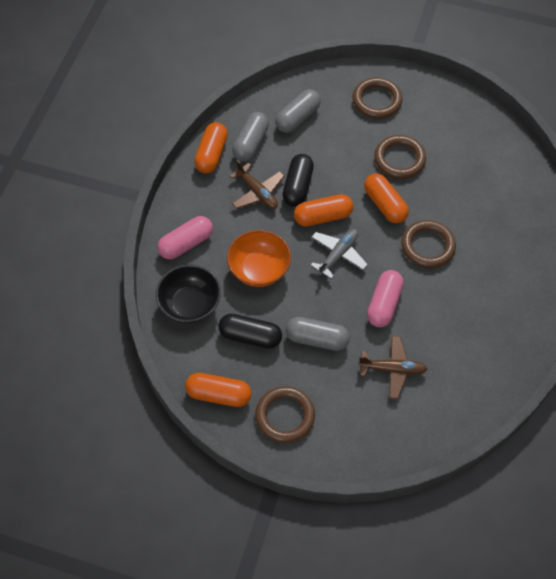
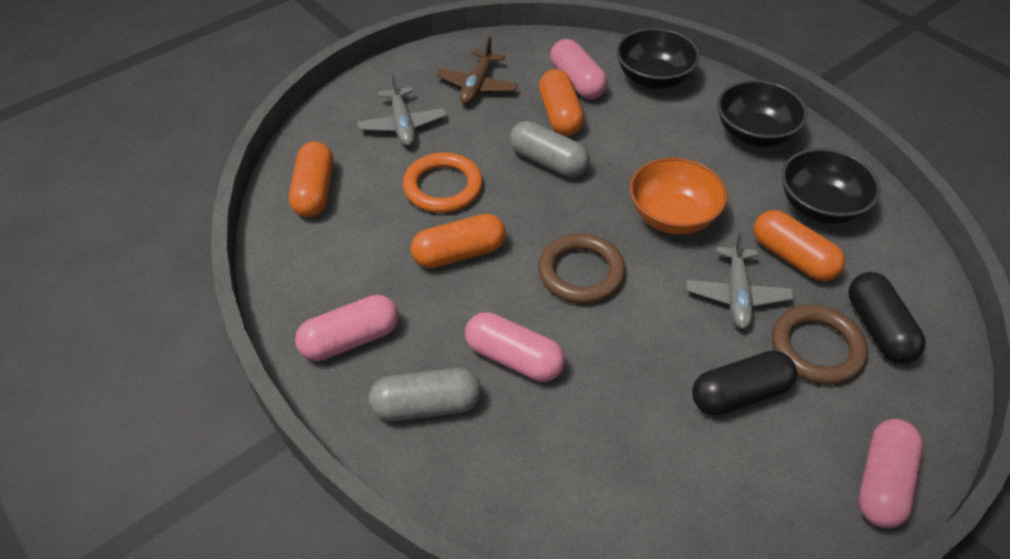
black bowl: [156,265,221,323] = 1 -> [616,28,700,89] [717,80,808,147] [782,148,881,224] = 3
brown plane: [230,160,284,209] [358,336,427,399] = 2 -> [435,36,518,105] = 1
brown ring: [255,386,315,443] [353,78,402,119] [374,135,426,179] [402,220,456,268] = 4 -> [538,233,626,304] [772,305,868,385] = 2
grey capsule: [232,112,269,161] [275,89,321,133] [286,317,350,351] = 3 -> [368,368,481,422] [509,121,590,178] = 2
grey plane: [310,229,368,279] = 1 -> [358,73,446,146] [686,231,794,329] = 2
orange ring: none = 0 -> [403,152,483,213] = 1
pink capsule: [157,216,213,259] [367,270,404,327] = 2 -> [295,295,399,361] [465,312,565,382] [550,39,607,99] [859,419,923,529] = 4

